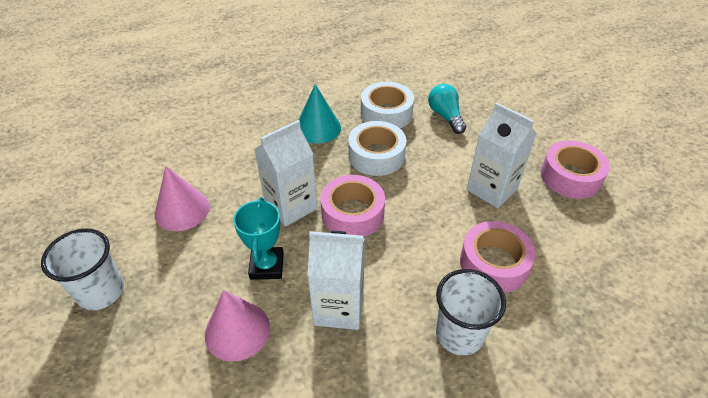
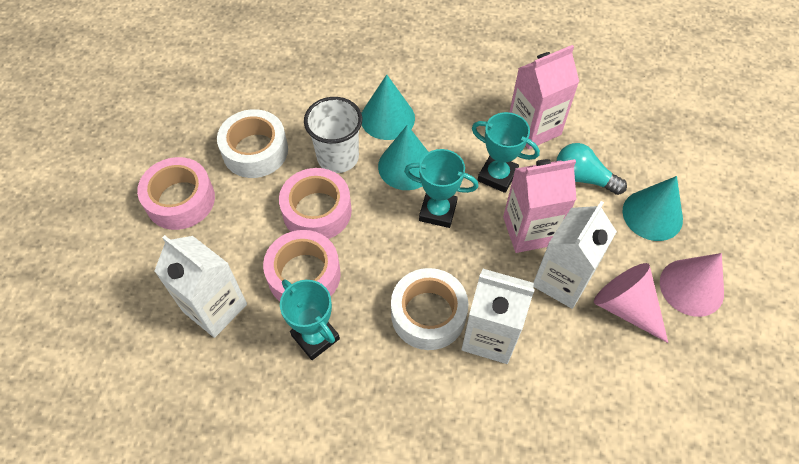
pink carton: none = 0 -> [503,159,577,253] [509,45,579,149] = 2
turquoise cone: [299,84,341,144] = 1 -> [362,74,415,140] [378,125,428,190] [623,176,683,241] = 3
turquoise trophy: [233,198,284,280] = 1 -> [280,279,340,360] [404,149,478,228] [472,112,540,193] = 3
white cup: [41,228,124,311] [436,269,506,355] = 2 -> [304,97,362,173] = 1

